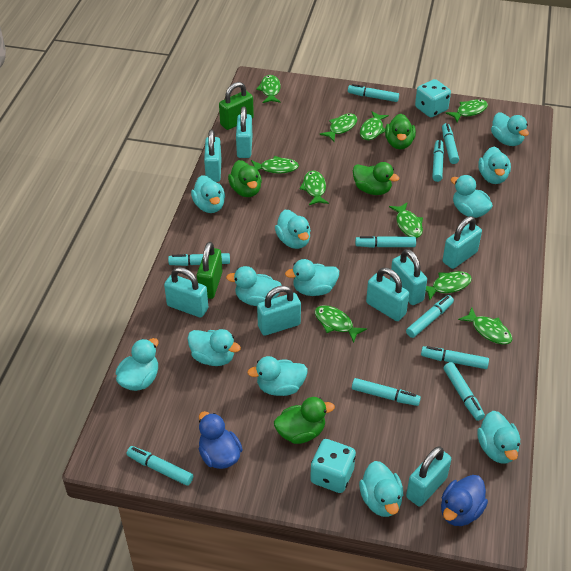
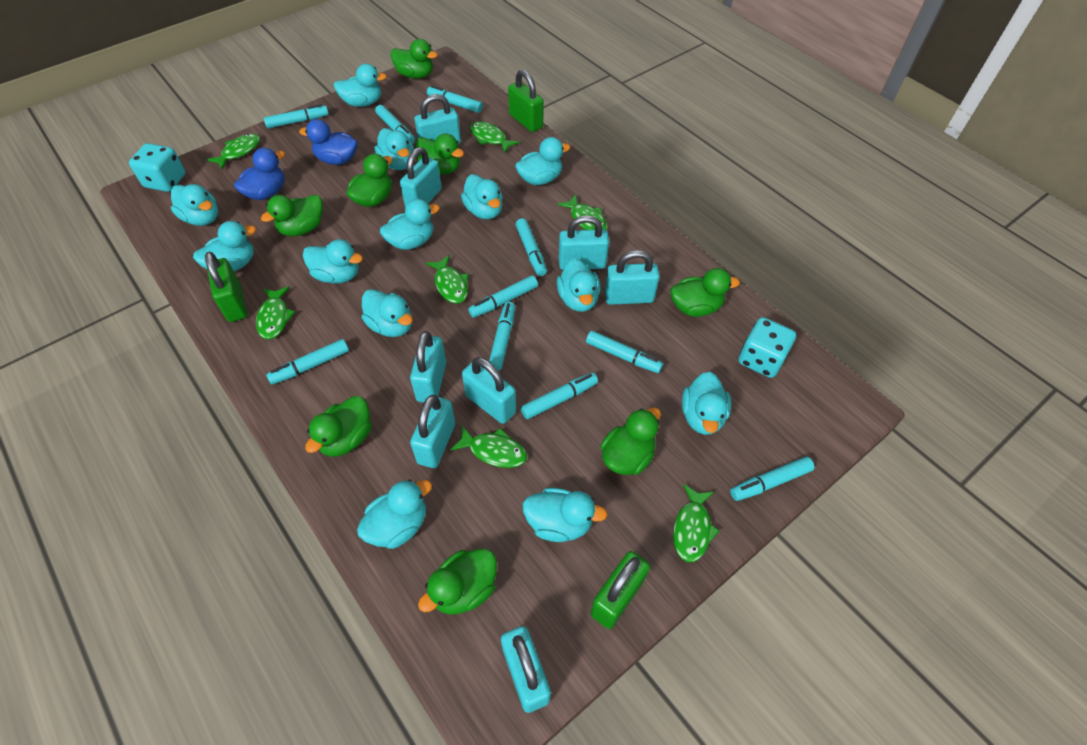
green duck: [228,160,262,197] [274,397,335,444] [353,162,399,195] [385,114,416,149] = 4 -> [261,194,323,237] [305,396,372,457] [346,154,393,207] [391,39,438,79] [415,133,464,174] [418,549,497,615] [600,407,661,475] [671,268,740,317] = 8
green fish: [251,156,299,174] [256,75,281,103] [299,171,329,205] [315,305,367,343] [320,114,357,141] [360,111,389,140] [389,202,423,238] [426,271,472,300] [446,99,488,122] [458,307,513,345] = 10 -> [207,133,260,169] [256,286,295,339] [426,255,469,304] [450,425,527,468] [470,121,519,154] [557,194,608,230] [673,484,720,562] = 7
green padlock: [197,242,223,299] [219,82,254,130] = 2 -> [205,251,247,322] [508,70,544,132] [591,551,650,629] = 3
turquoise duck: [116,338,159,391] [187,329,241,366] [191,175,225,213] [226,266,282,306] [247,356,308,396] [275,210,311,249] [285,259,339,296] [359,461,403,517] [451,175,493,218] [477,411,520,464] [478,147,511,184] [491,112,529,146] = 12 -> [171,184,218,226] [193,221,256,272] [303,239,363,284] [334,64,387,107] [357,479,432,549] [362,289,413,337] [375,128,414,170] [380,199,440,250] [461,174,503,220] [515,137,570,185] [523,488,607,542] [557,258,601,312] [682,372,731,435] = 13

